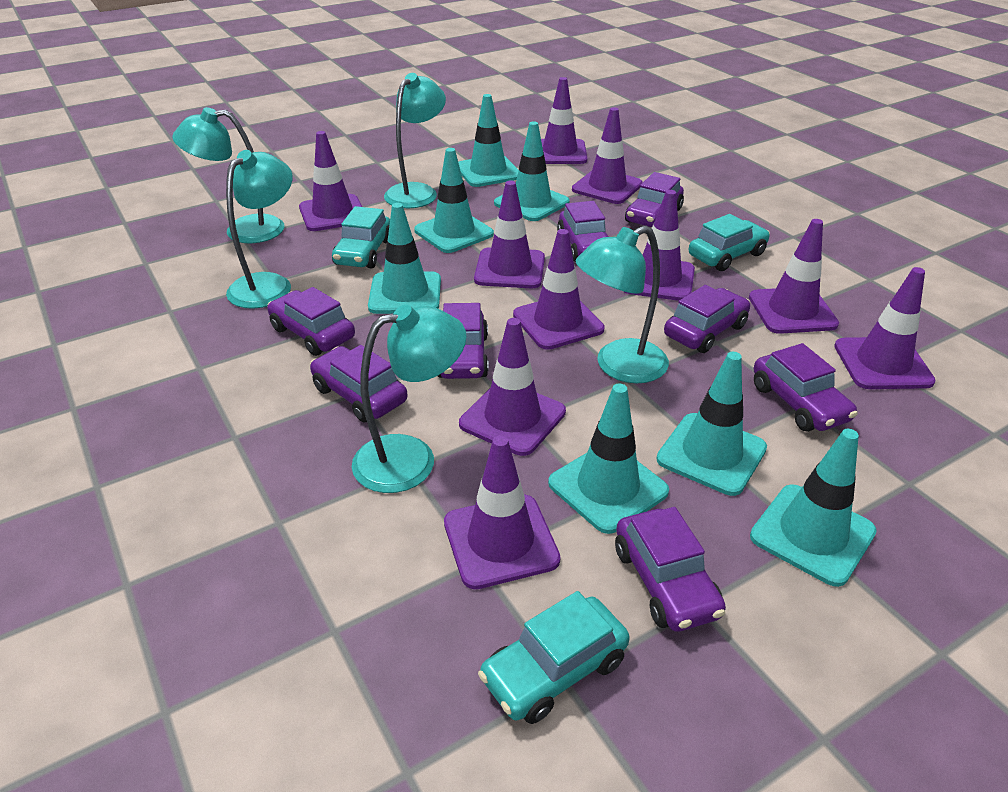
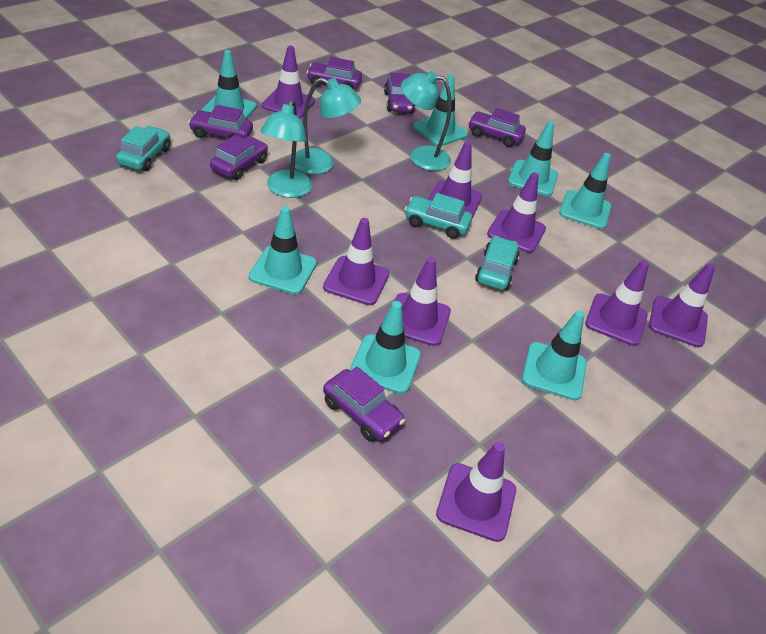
purple car: [267,287,355,356] [310,345,407,422] [438,303,489,379] [557,201,608,262] [615,507,726,632] [625,172,684,227] [664,285,751,353] [754,343,858,432] = 8 -> [188,105,253,139] [210,135,268,180] [307,57,362,89] [323,367,405,441] [384,73,415,113] [468,108,526,147] = 6
purple traffic cone: [299,131,362,231] [444,435,561,589] [459,318,566,456] [474,180,545,288] [513,229,605,350] [541,77,587,164] [572,107,643,204] [623,190,695,301] [749,219,839,334] [834,267,936,389] = 10 -> [262,46,315,118] [323,218,389,305] [395,257,451,346] [428,142,482,218] [436,442,516,542] [487,172,546,253] [585,260,649,346] [649,263,715,347] = 8
turquoise lamp: [172,107,284,243] [226,150,293,309] [352,305,466,493] [384,73,446,208] [575,226,669,383] = 5 -> [261,99,312,198] [295,78,361,174] [401,71,451,171] = 3

